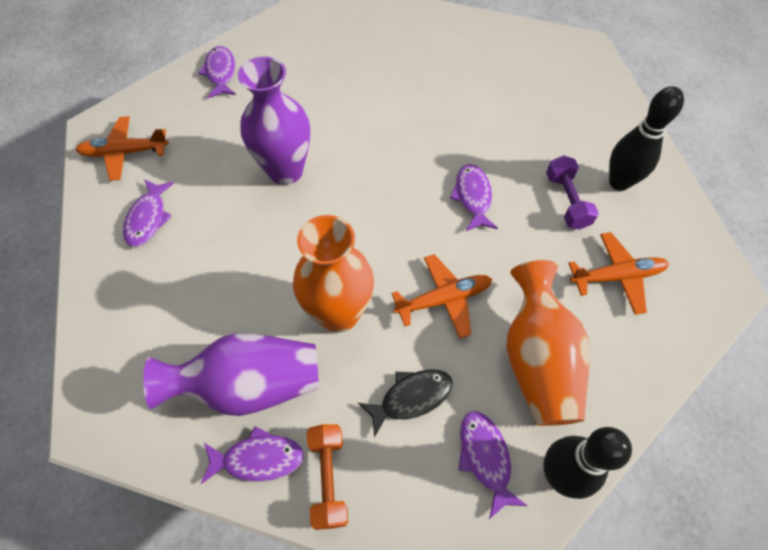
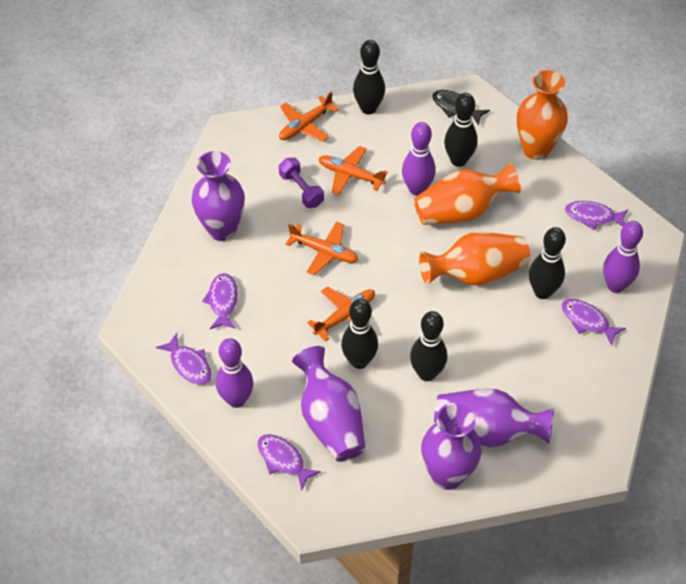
black bowling pin: [543,427,632,499] [609,86,684,191] = 2 -> [341,299,378,369] [353,40,385,114] [410,311,447,381] [444,93,478,167] [529,227,566,299] = 5
orange dumbbell: [307,424,348,530] = 1 -> none = 0
orange plane: [76,116,169,181] [391,254,492,338] [568,232,669,315] = 3 -> [279,92,339,142] [286,222,358,275] [307,287,375,341] [318,146,388,195] = 4
orange vase: [293,215,374,333] [506,260,590,426] = 2 -> [414,163,521,225] [419,232,530,286] [517,70,568,160] = 3
purple bowling pin: none = 0 -> [216,338,253,408] [402,122,436,196] [603,221,643,293] = 3
purple vase: [143,333,319,416] [238,57,310,185] = 2 -> [192,151,245,241] [292,346,366,462] [421,403,482,490] [434,389,554,447] = 4

